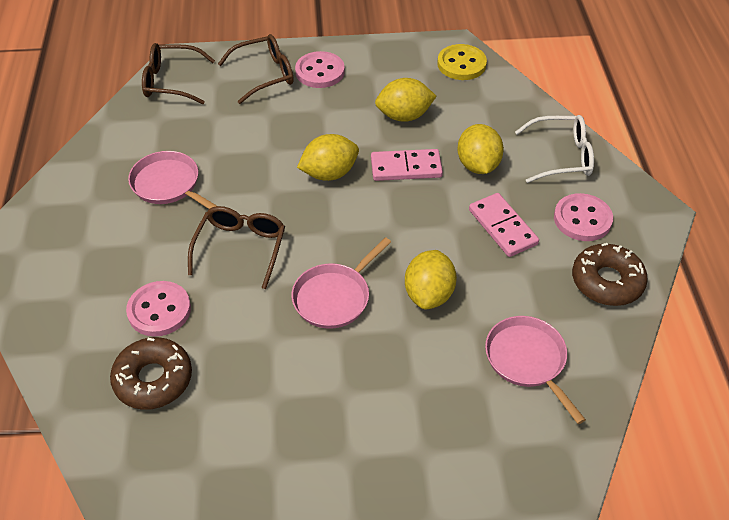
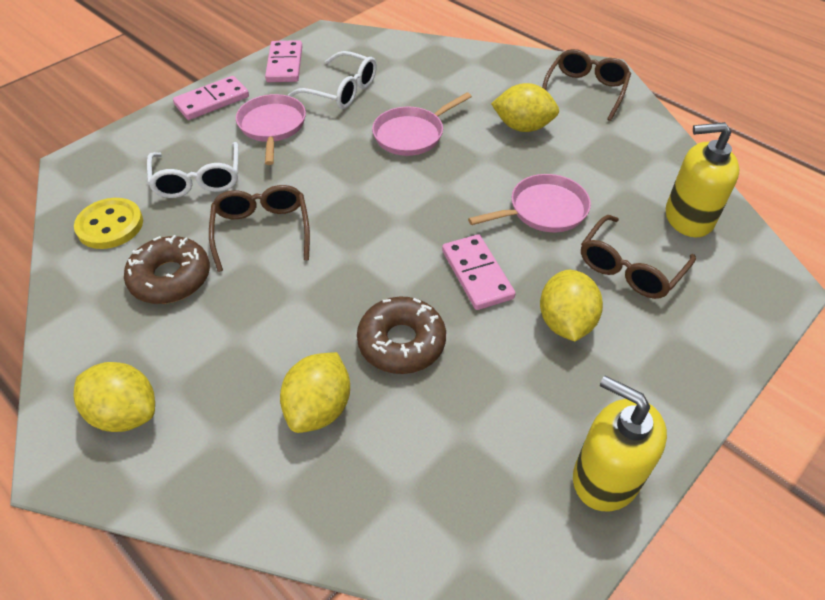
pink button: [126,281,191,337] [295,51,345,88] [554,193,613,241] = 3 -> none = 0
pink domino: [371,149,443,181] [469,193,539,257] = 2 -> [173,76,249,120] [265,40,302,82] [442,234,516,310] = 3
white glasses: [515,115,594,183] = 1 -> [147,142,238,198] [288,51,377,109] = 2
yellow soap dispenser: none = 0 -> [573,376,667,511] [666,122,739,238] = 2

